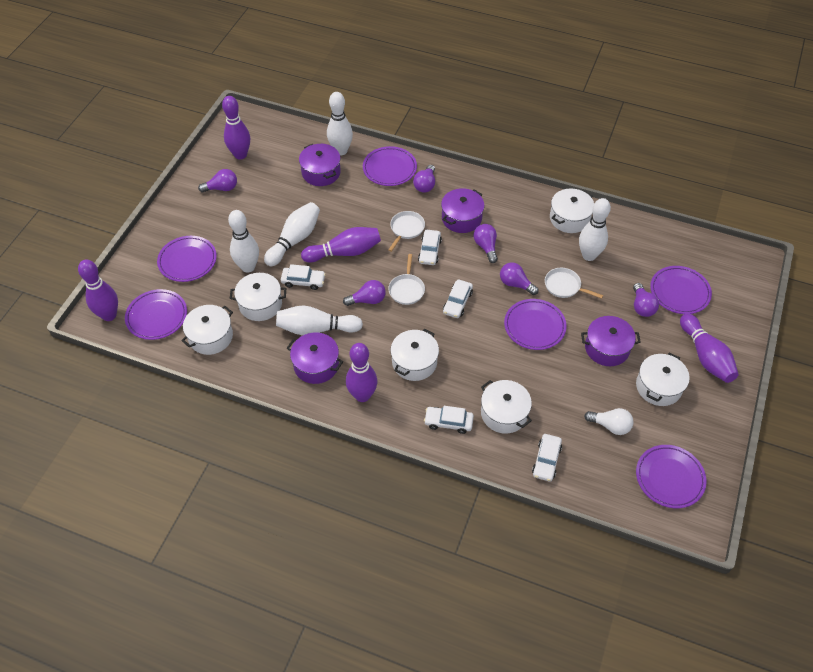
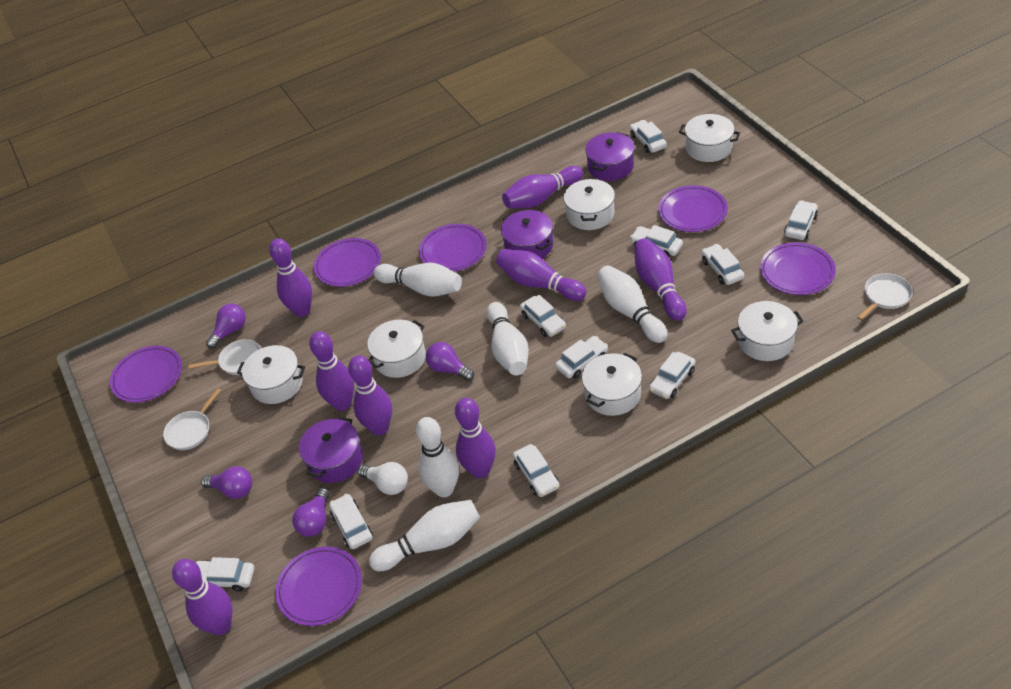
purple bowling pin: [78,260,118,321] [222,96,250,160] [301,227,381,262] [346,343,377,402] [680,313,739,383] = 5 -> [172,559,232,635] [269,238,312,317] [309,331,354,411] [348,355,392,435] [455,398,496,479] [496,249,586,301] [502,166,583,208] [634,238,687,321] = 8
purple light bulb: [198,169,237,192] [343,280,386,306] [413,165,435,193] [474,224,498,263] [500,263,539,295] [633,283,659,317] = 6 -> [201,466,252,499] [206,304,246,349] [292,488,330,537] [426,342,474,381] = 4
purple pot: [287,333,343,384] [299,144,341,186] [441,188,484,233] [581,316,641,366] = 4 -> [299,416,363,483] [501,210,553,258] [585,132,635,181] = 3
white car: [281,264,326,290] [418,230,442,265] [424,406,474,434] [443,280,473,318] [532,434,562,481] = 5 -> [196,557,254,592] [329,494,373,549] [513,444,560,497] [520,295,566,337] [555,336,608,379] [630,120,667,153] [630,225,683,257] [649,352,696,399] [701,244,745,285] [784,200,818,240] = 10

